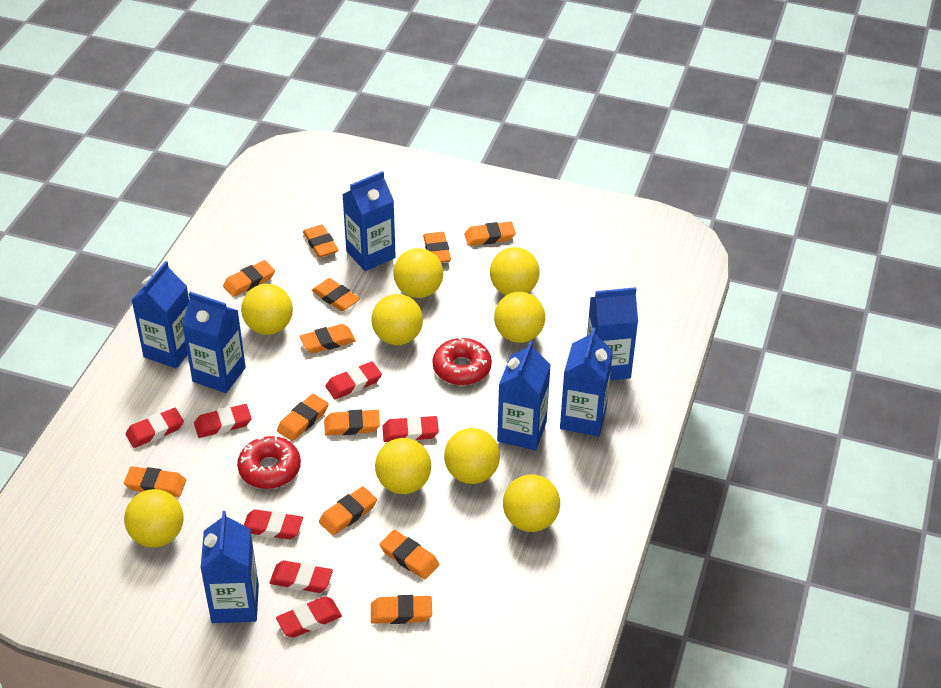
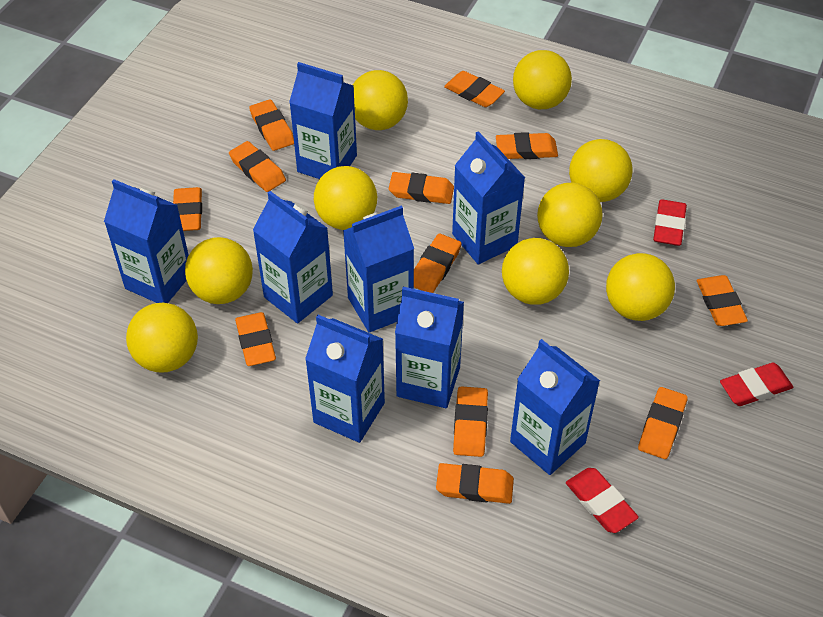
blue carton: [131,261,189,368] [182,292,246,393] [200,511,259,623] [342,171,396,271] [497,341,551,450] [560,328,613,436] [587,287,638,380] = 7 -> [104,179,189,303] [253,191,333,323] [289,62,357,179] [305,315,385,443] [343,206,414,333] [395,287,464,408] [452,131,525,264] [510,339,600,475] = 8
red donut: [237,436,301,489] [433,337,492,385] = 2 -> none = 0
red eraser: [126,408,184,448] [194,404,252,438] [244,509,303,540] [270,561,333,593] [276,596,342,638] [326,361,382,399] [382,416,439,442] = 7 -> [566,468,639,533] [653,199,687,246] [720,363,793,406] = 3

